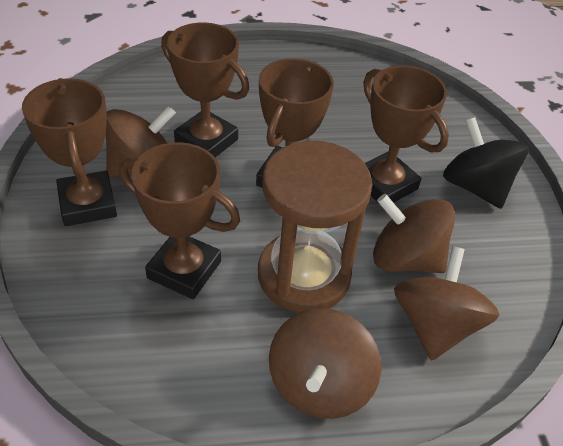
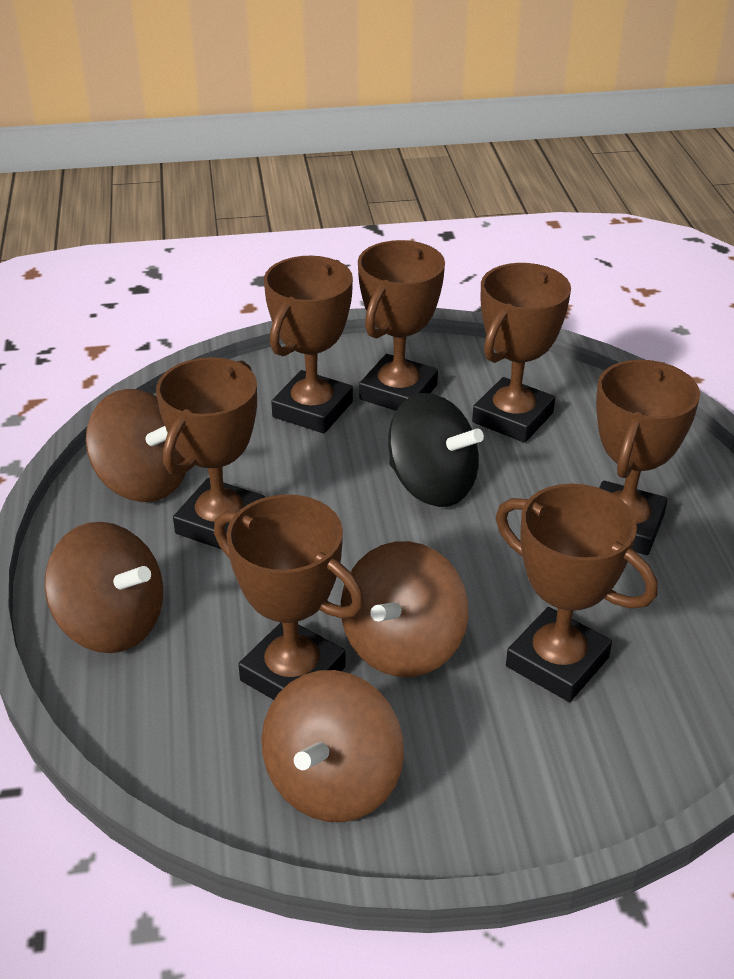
brown hourglass: [258,141,373,313] = 1 -> none = 0
brown trophy: [22,78,117,226] [119,142,240,299] [161,22,249,157] [256,58,334,188] [363,65,449,203] = 5 -> [156,357,265,549] [214,494,364,700] [264,256,353,433] [358,240,445,411] [472,263,571,443] [496,484,658,702] [596,360,700,555] = 7

